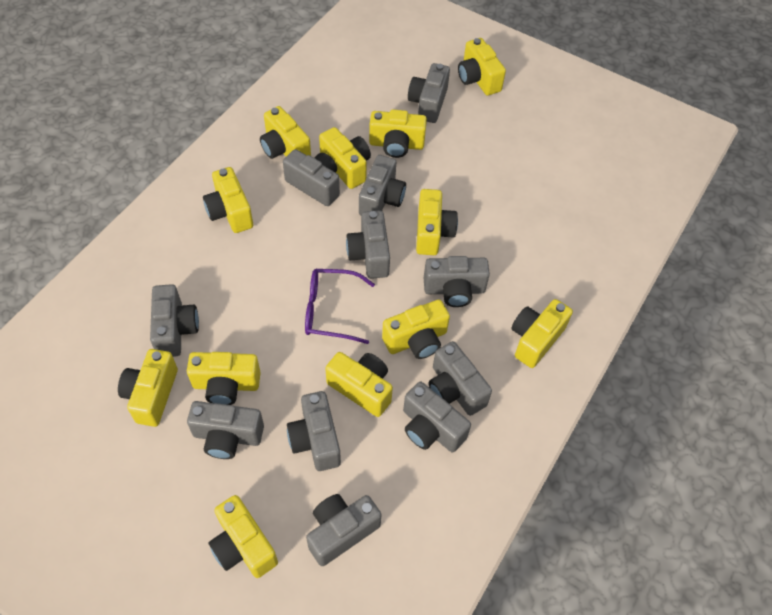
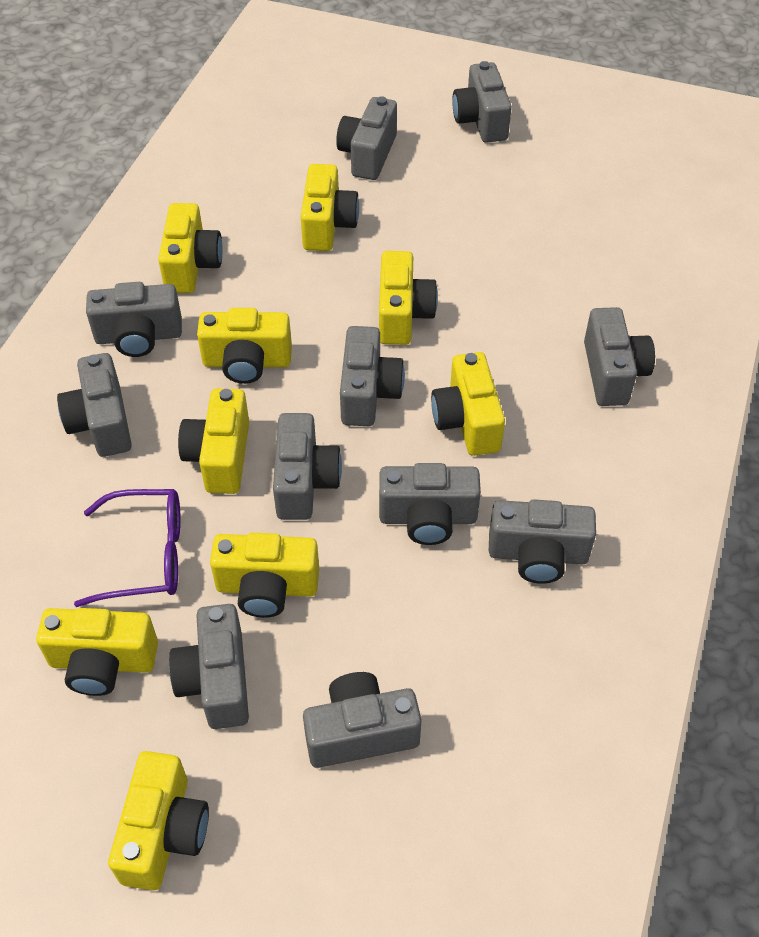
yellow camera: [118,349,178,427] [187,352,261,405] [203,167,253,233] [209,495,278,578] [260,106,311,159] [319,127,371,189] [325,352,393,417] [369,109,427,158] [382,300,450,359] [416,189,458,255] [458,38,506,96] [511,299,573,368] = 12 -> [36,608,158,696] [108,751,209,890] [158,203,223,293] [178,388,249,494] [197,308,292,384] [210,533,319,618] [301,164,359,251] [379,251,438,345] [431,352,505,456] = 9

